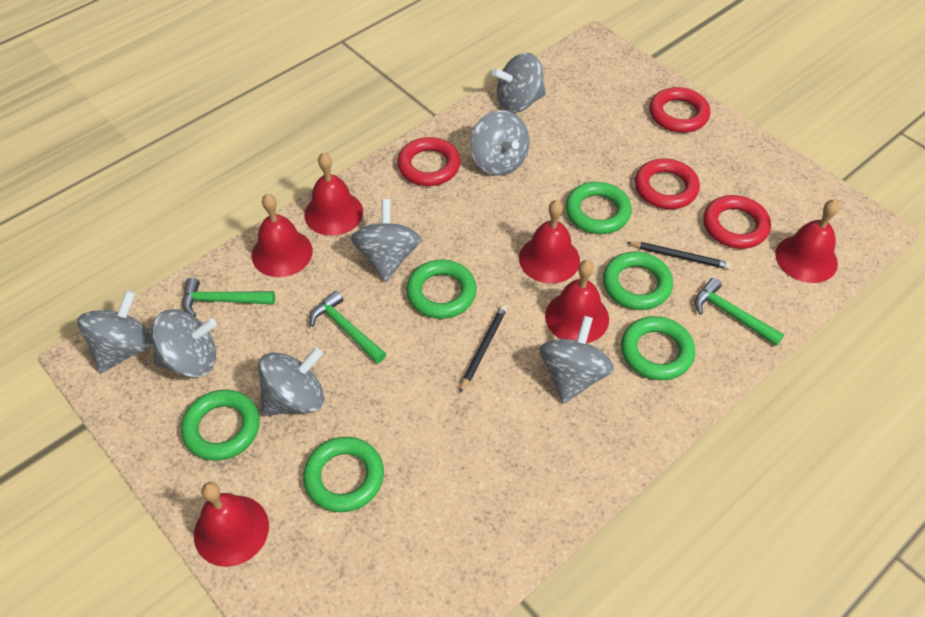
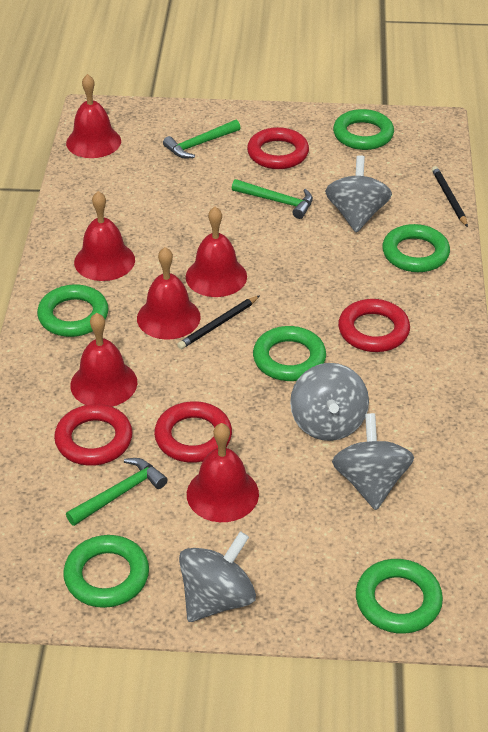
grey spinning top: [77,290,153,373] [151,309,217,378] [258,348,324,416] [351,199,421,282] [470,110,530,176] [492,53,546,113] [539,316,614,404] = 7 -> [179,531,256,622] [290,363,369,441] [325,155,392,233] [332,413,414,510] = 4

